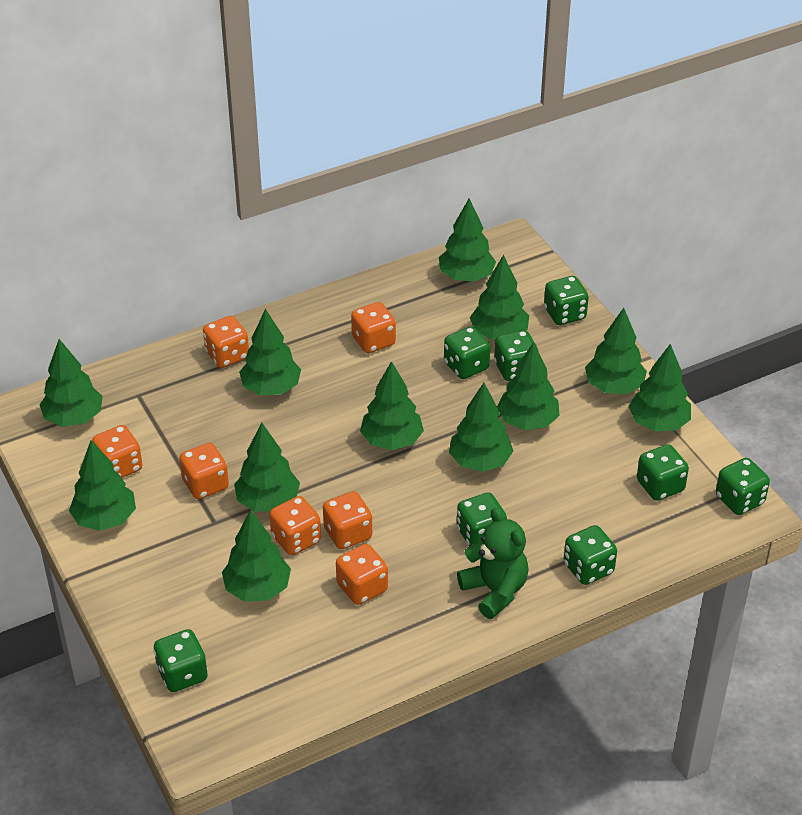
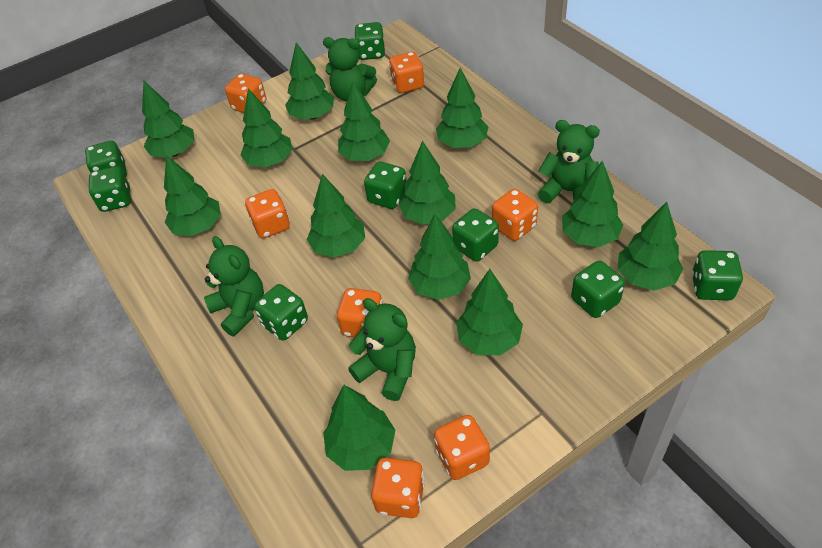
green teddy bear: [457,508,529,619] = 1 -> [204,236,264,336] [323,37,377,102] [348,298,416,401] [538,120,600,204] = 4
green tree: [40,339,103,427] [69,440,136,531] [222,510,291,602] [234,422,300,512] [239,309,301,395] [360,361,424,450] [439,198,496,282] [449,383,513,472] [470,254,529,340] [497,342,560,430] [585,308,647,394] [629,344,691,431] = 12 -> [142,81,194,158] [164,155,221,236] [240,88,293,167] [285,42,334,120] [307,174,365,258] [323,385,395,471] [338,82,390,161] [399,141,456,225] [408,214,471,300] [436,68,488,148] [456,269,523,356] [562,160,623,247] [618,202,683,291] = 13

